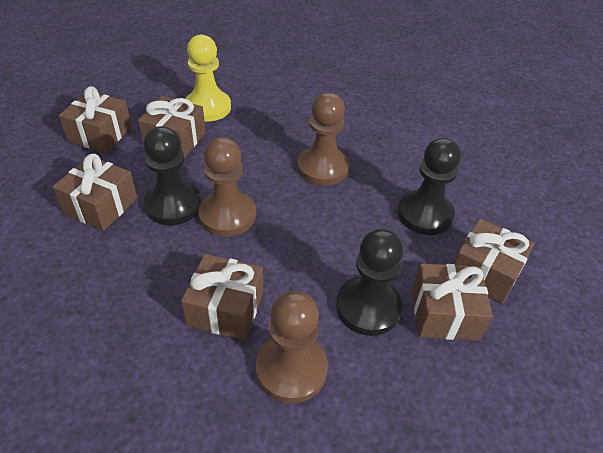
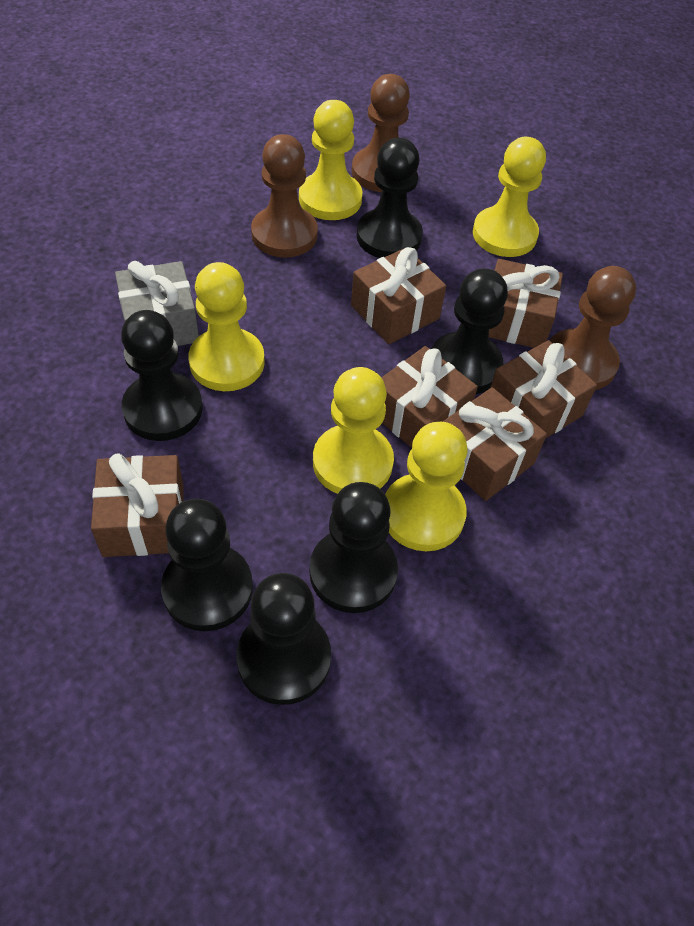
black pawn: [143,126,202,225] [336,229,403,336] [397,138,461,235] = 3 -> [121,310,202,441] [161,499,253,631] [236,573,331,705] [309,482,398,613] [357,138,423,258] [431,268,508,394] = 6
grey gift: none = 0 -> [115,261,199,346] = 1
yellow pawn: [185,34,231,122] = 1 -> [188,262,265,391] [299,100,363,220] [313,367,394,494] [385,422,467,551] [473,137,546,257] = 5

